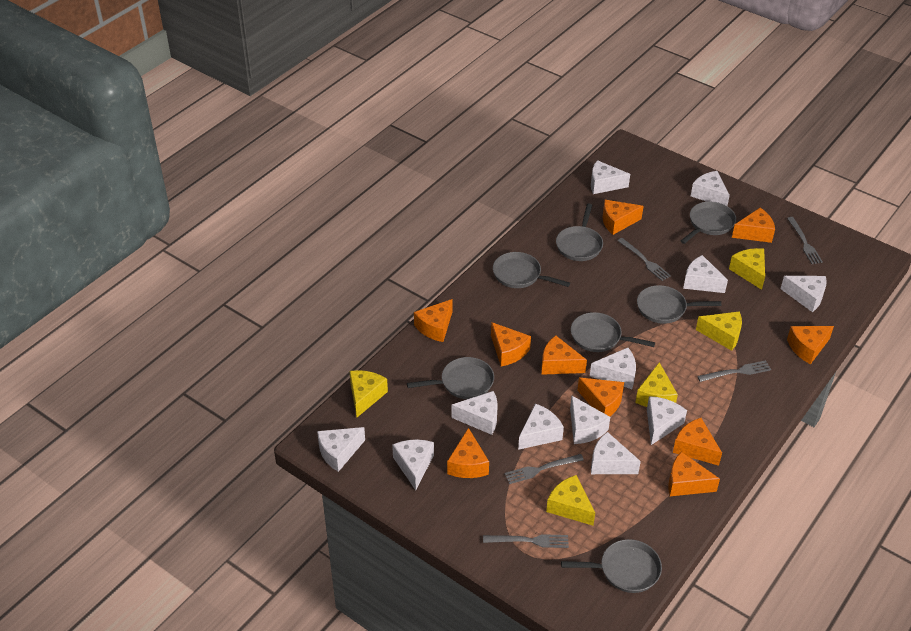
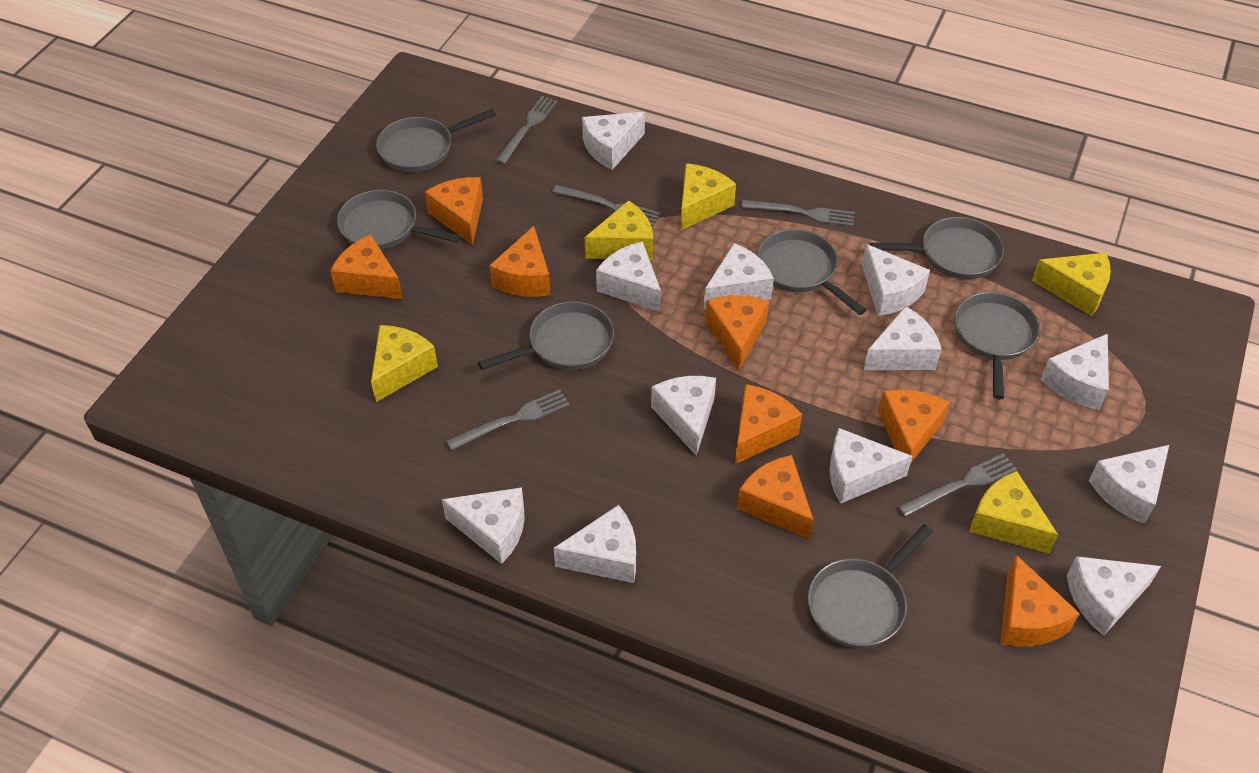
orange cheese: [414,299,453,342] [447,428,489,478] [491,322,531,366] [541,336,587,375] [577,378,624,416] [603,200,643,235] [668,452,720,496] [673,418,722,466] [732,208,775,243] [787,326,834,364] = 10 -> [330,235,403,299] [425,177,483,245] [489,226,551,297] [705,295,769,371] [735,384,802,464] [737,455,814,539] [878,389,950,464] [1000,555,1080,647] = 8

